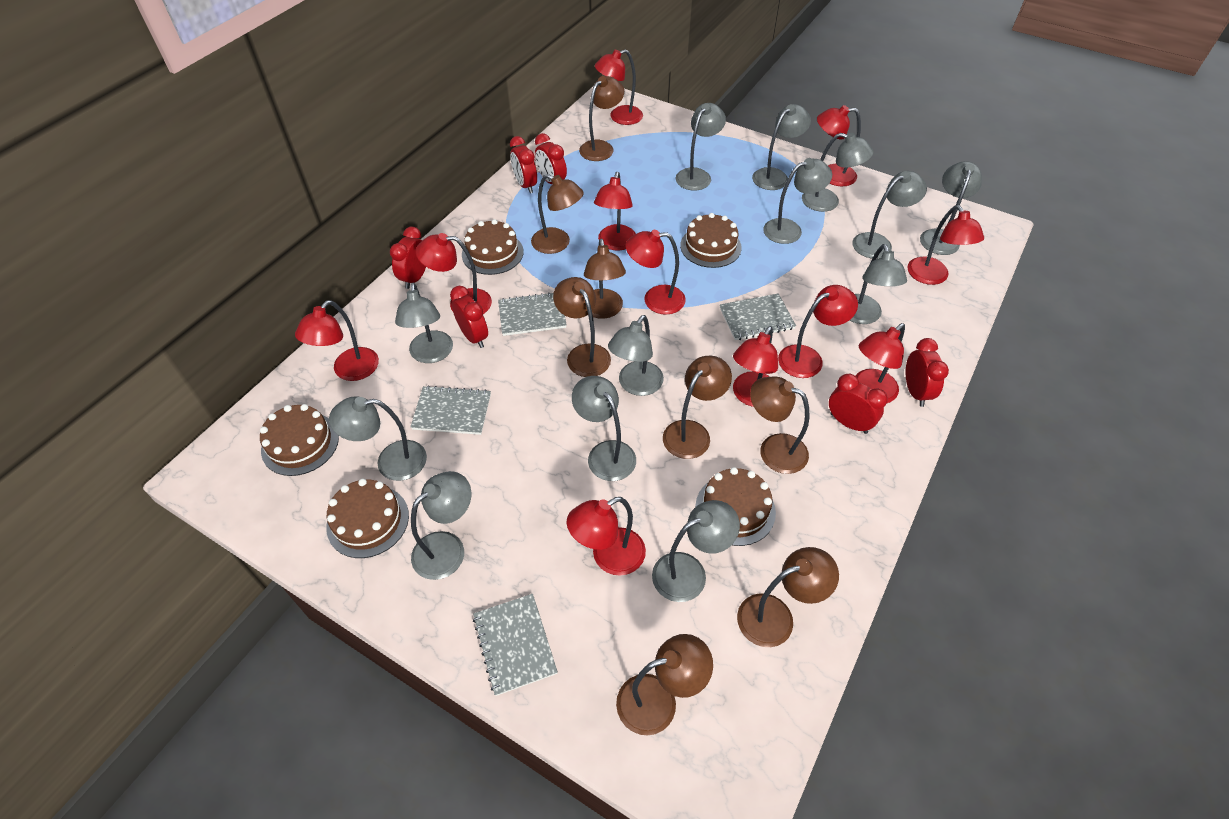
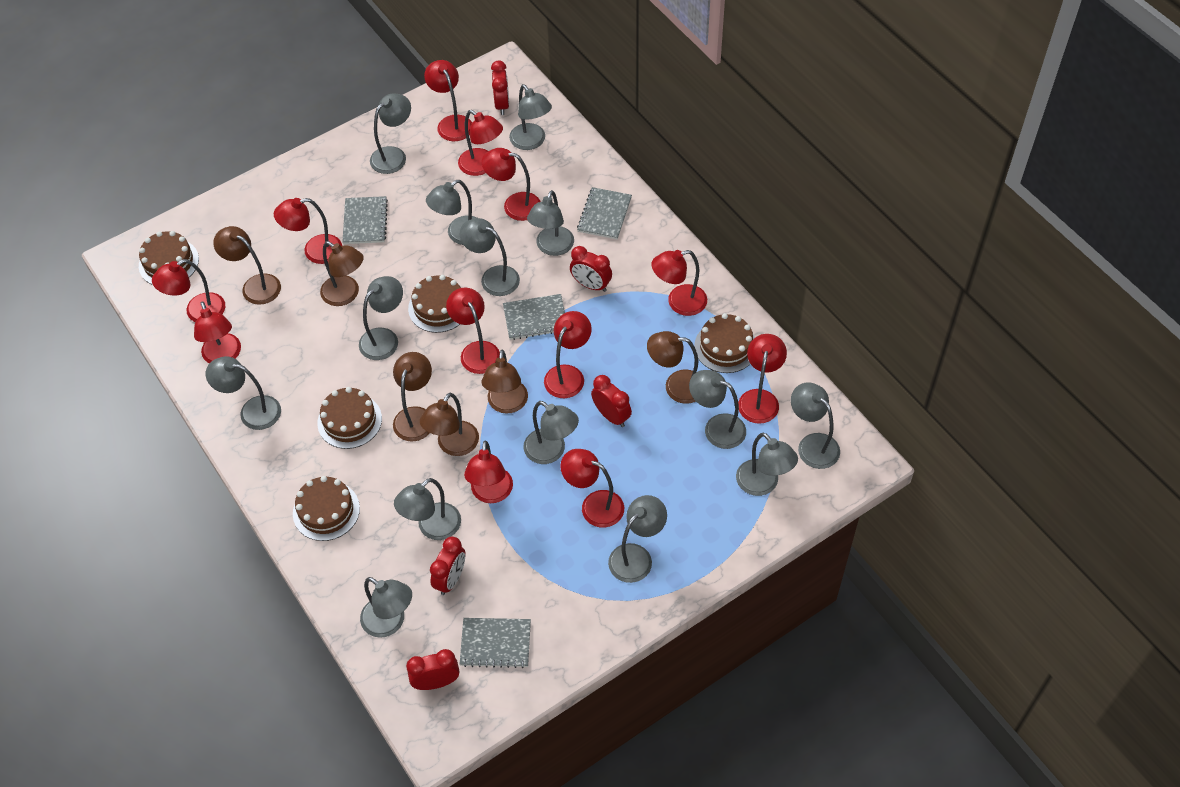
brown lamp: [531,174,584,254] [553,277,611,377] [579,76,624,161] [584,239,626,319] [616,634,713,736] [663,356,732,459] [737,547,839,647] [750,376,809,474] = 8 -> [213,226,281,305] [320,241,364,306] [393,352,432,442] [420,393,479,456] [482,350,528,414] [647,331,698,404] = 6
grey lamp: [329,396,427,481] [395,283,453,363] [411,471,471,580] [572,376,636,481] [608,315,664,396] [652,500,740,602] [676,103,726,191] [752,104,811,190] [763,158,832,244] [802,133,874,212] [849,244,907,324] [852,171,927,259] [920,161,982,255] = 13 -> [206,356,281,430] [359,276,403,360] [360,577,412,638] [370,94,411,174] [394,478,461,540] [426,180,477,245] [460,218,520,296] [509,84,552,150] [524,401,579,464] [527,190,574,256] [608,495,667,583] [689,370,746,449] [736,432,798,496] [791,382,840,469] = 14
red clock: [390,227,426,289] [450,286,488,348] [510,136,537,193] [535,133,567,184] [829,374,888,434] [906,338,949,407] = 6 -> [406,649,459,690] [430,537,466,595] [491,61,509,115] [570,246,612,292] [591,375,632,427] = 5
red lamp: [295,300,379,381] [416,233,492,314] [567,497,646,576] [594,172,636,251] [595,49,643,125] [625,230,686,315] [733,326,778,407] [778,285,858,378] [817,105,861,186] [855,323,905,403] [907,205,984,285] = 11 -> [152,259,225,322] [194,301,241,363] [274,198,342,264] [424,60,472,141] [446,287,500,374] [458,110,503,176] [464,441,513,503] [482,148,541,221] [544,311,592,398] [560,449,624,528] [651,250,707,316] [738,334,787,424] = 12

